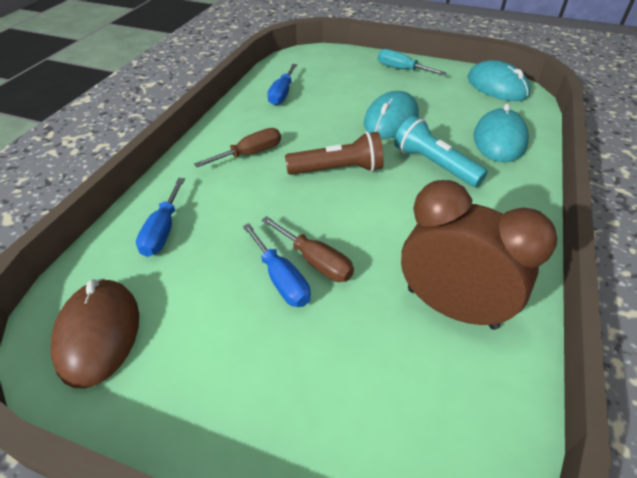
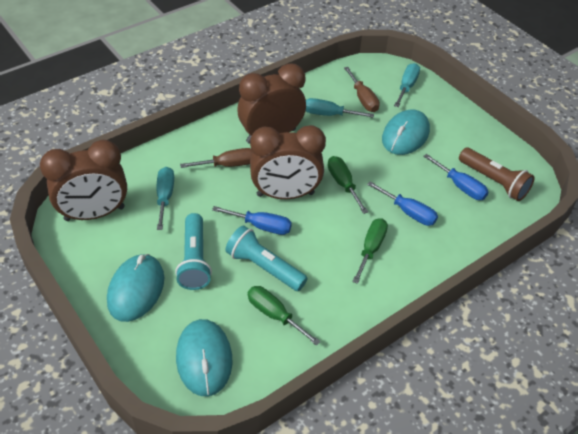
brown clock: [401,180,557,330] = 1 -> [40,140,127,221] [237,63,306,144] [250,125,326,199] = 3
brown mouse: [51,279,139,389] = 1 -> none = 0
green screwdriver: none = 0 -> [248,286,321,346] [328,156,368,214] [352,218,388,284] = 3
turquoise flashlight: [394,116,488,187] = 1 -> [175,213,212,290] [226,226,308,291] = 2
turquoise screwdriver: [378,49,446,75] = 1 -> [156,167,174,230] [306,98,374,118] [394,63,420,107] = 3

